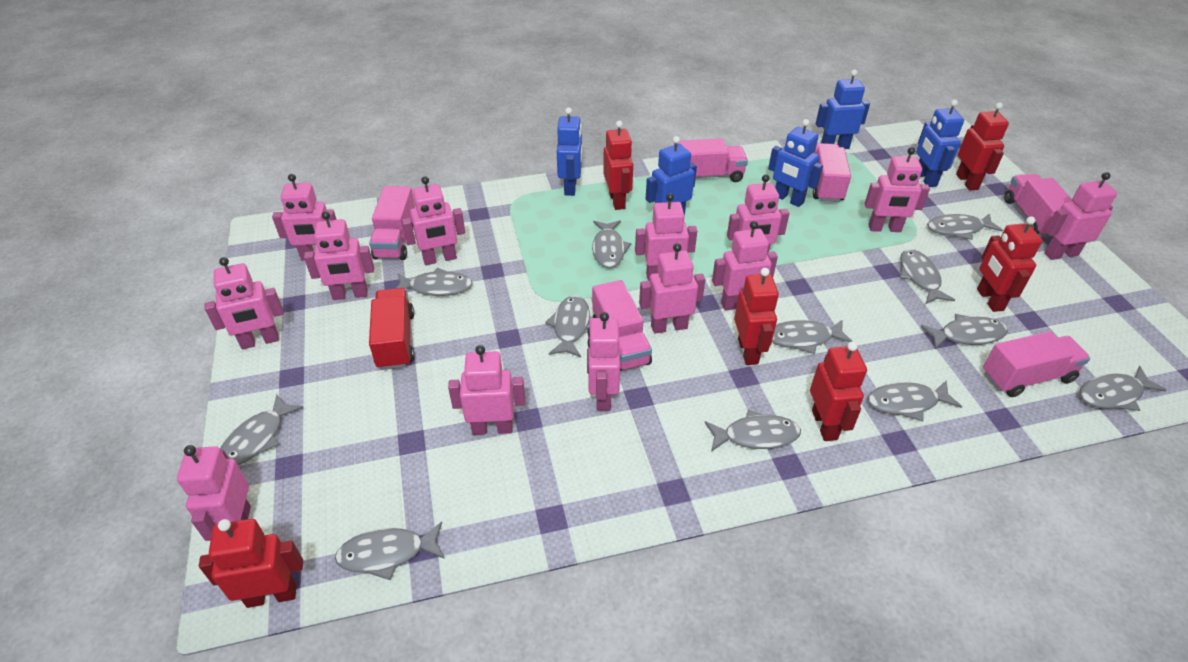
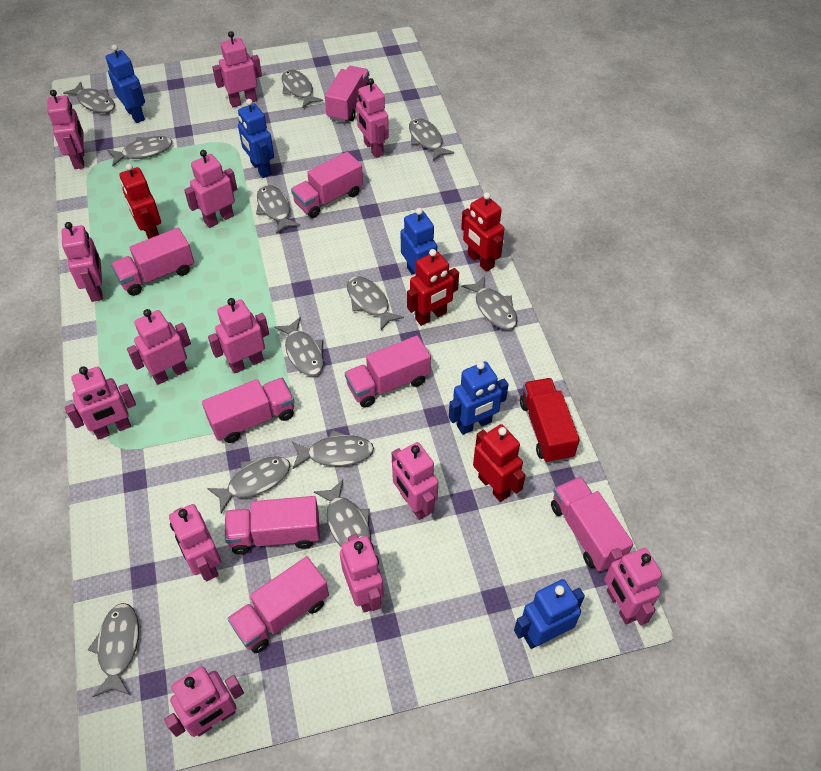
pink truck: [369,186,415,260] [592,280,652,372] [674,138,748,182] [813,143,851,202] [983,331,1090,397] [1004,174,1073,237] = 6 -> [111,228,194,296] [202,378,294,443] [225,496,320,555] [227,556,329,653] [291,152,363,218] [325,66,369,122] [345,335,431,408] [551,476,633,571] = 8
red robot: [199,519,303,608] [603,121,633,210] [734,268,779,365] [810,342,867,441] [956,103,1009,191] [977,216,1042,312] = 6 -> [119,163,161,239] [407,249,459,326] [461,192,504,272] [473,424,526,502] = 4

